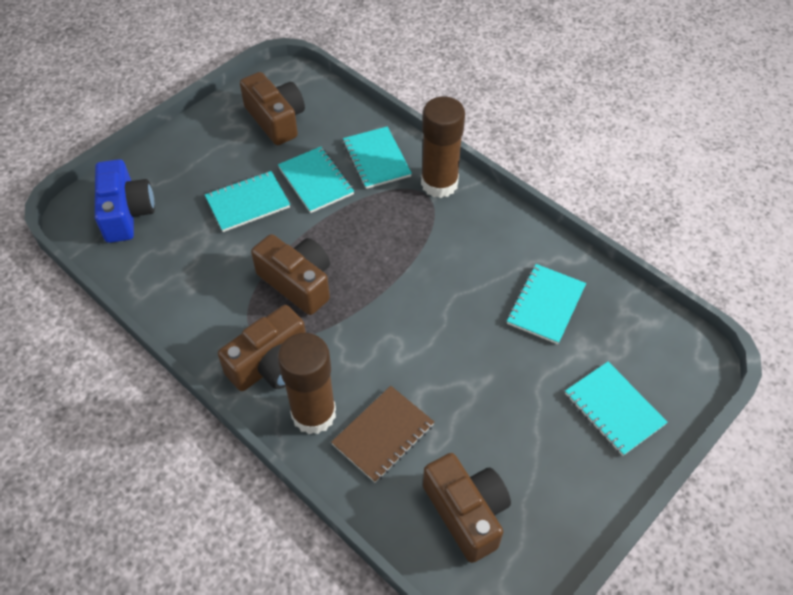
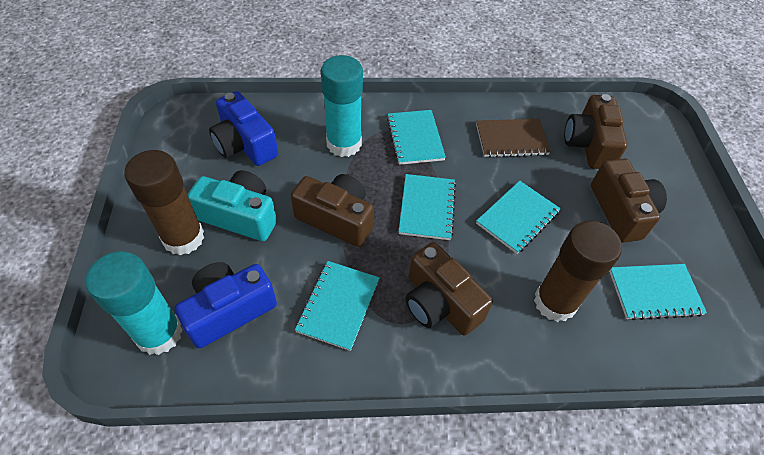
blue camera: [95,159,155,243] = 1 -> [175,262,277,348] [209,91,278,166] = 2
turquoise camera: none = 0 -> [187,170,277,241] = 1
turquoise glue stick: none = 0 -> [86,251,183,355] [321,55,363,157] = 2

